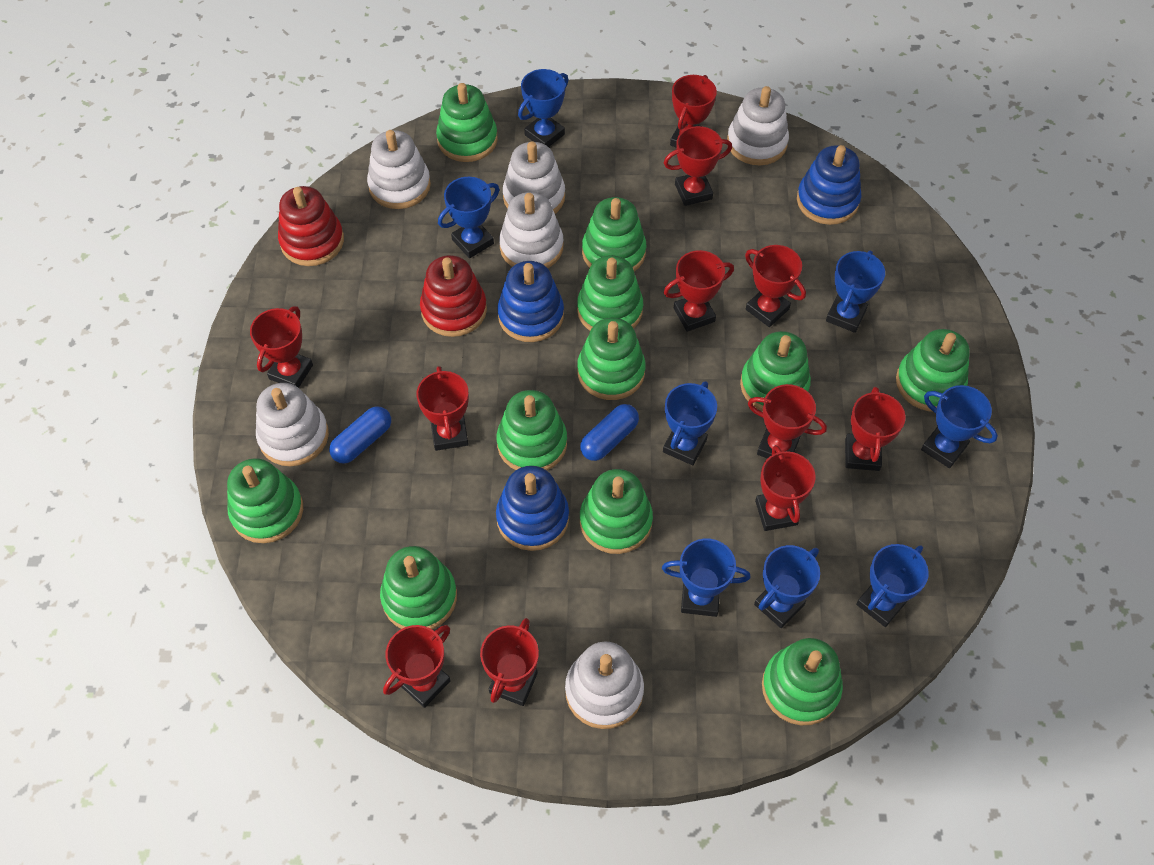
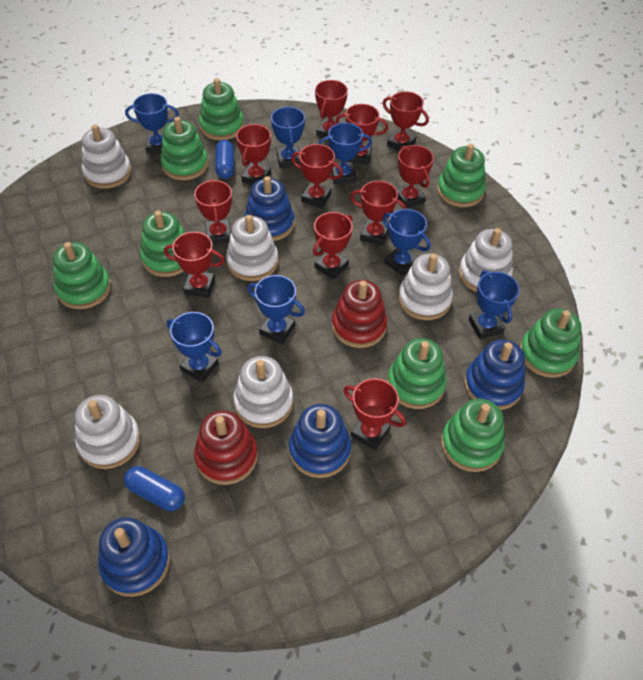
blue stacking toy: [496,466,569,551] [497,261,564,342] [797,145,861,225] = 3 -> [98,517,170,597] [244,176,294,241] [289,404,351,478] [464,339,525,410] = 4
blue trophy: [438,177,499,258] [518,69,569,147] [662,539,750,617] [663,381,717,465] [754,545,820,628] [826,250,885,333] [856,544,929,627] [921,385,998,468] = 8 -> [125,93,179,154] [167,312,222,383] [247,275,305,344] [271,106,305,168] [318,123,372,184] [382,209,431,276] [469,270,520,339] = 7
green stacking toy: [227,458,303,543] [380,546,457,629] [436,83,498,162] [497,390,567,470] [577,255,643,331] [577,318,646,400] [580,469,653,554] [582,197,646,271] [740,331,811,411] [762,638,843,725] [896,329,970,411] = 11 -> [53,242,111,309] [140,210,185,277] [160,117,208,180] [199,78,244,140] [387,338,447,409] [437,143,486,207] [441,398,504,472] [520,308,582,378] = 8

